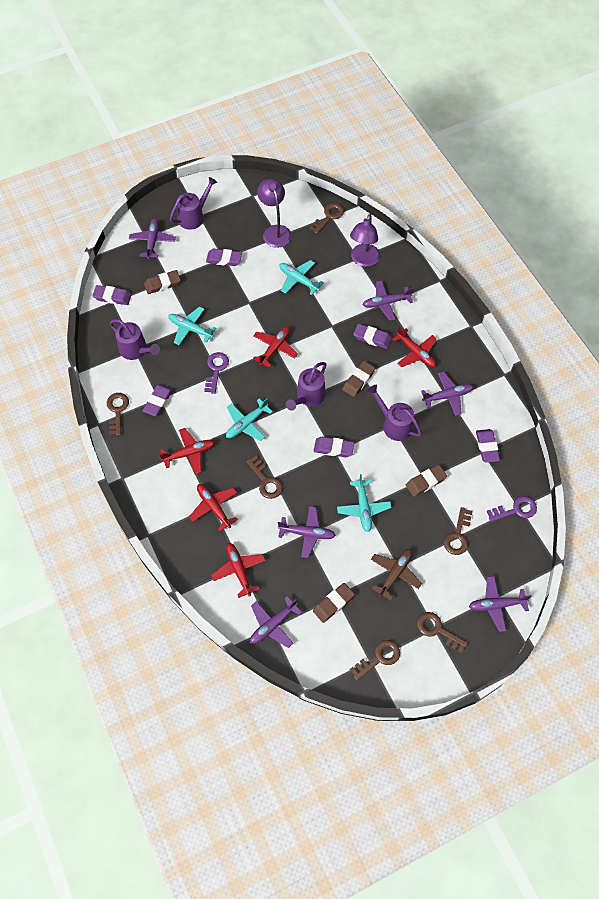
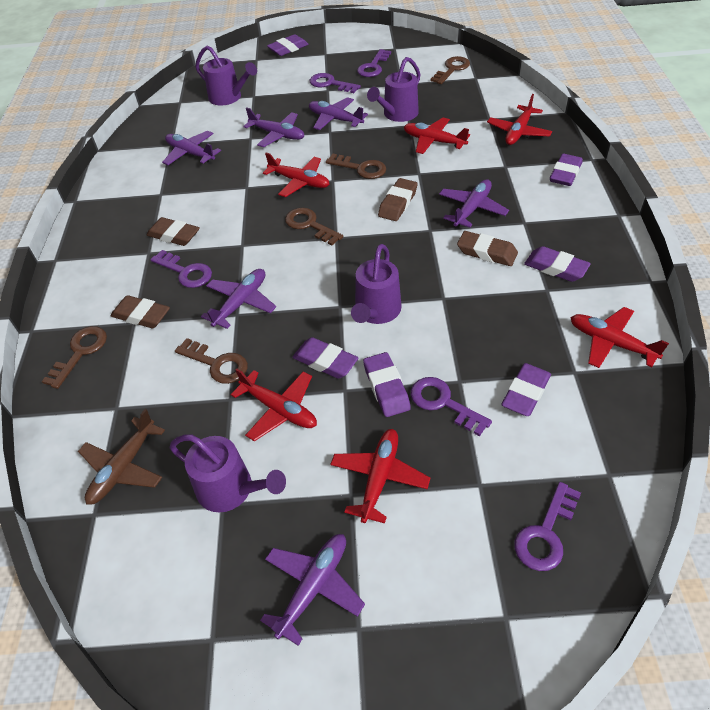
brown key: [107,393,129,436] [246,456,283,499] [309,203,344,234] [350,640,400,681] [417,612,468,653] [444,507,473,555] = 6 -> [42,326,107,389] [175,338,248,384] [285,208,343,245] [326,154,386,179] [430,56,470,84] = 5
purple key: [204,352,229,394] [486,496,537,522] = 2 -> [150,250,212,288] [310,73,361,93] [357,49,391,77] [411,377,492,436] [515,482,581,571] = 5
purple lamp: [257,179,292,248] [350,214,380,267] = 2 -> none = 0
red plane: [159,428,215,474] [189,484,238,532] [211,543,266,598] [253,326,298,368] [392,327,437,367] = 5 -> [231,369,317,441] [263,152,329,197] [330,429,430,523] [404,118,470,154] [487,94,552,145] [570,307,669,368] = 6
turquoise plane: [168,307,216,345] [226,398,273,441] [279,260,324,295] [337,474,391,532] = 4 -> none = 0

